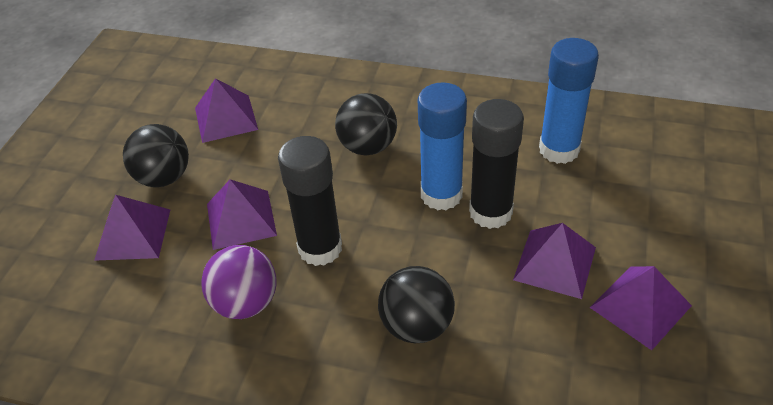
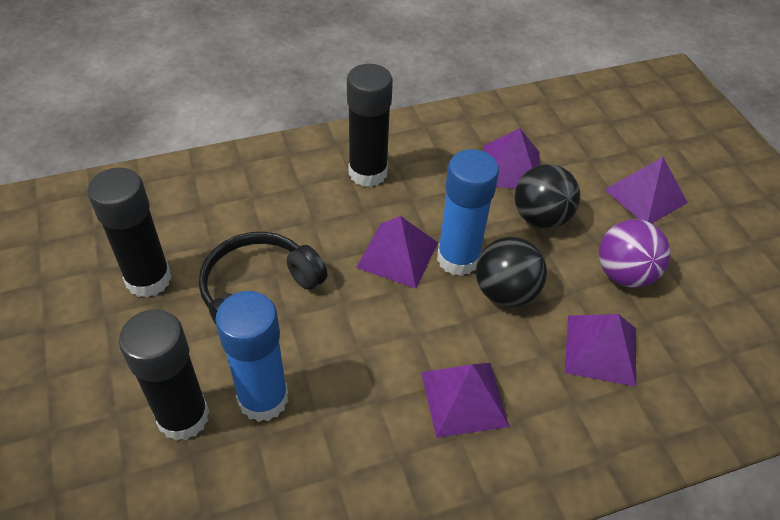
black ball: [123,124,189,187] [335,93,397,155] [378,266,455,343] = 3 -> [476,237,547,307] [515,164,580,229] = 2
black glue stick: [278,136,342,266] [469,99,524,229] = 2 -> [88,168,171,298] [119,309,209,441] [347,64,393,187] = 3
black headphones: none = 0 -> [199,232,328,324] = 1

